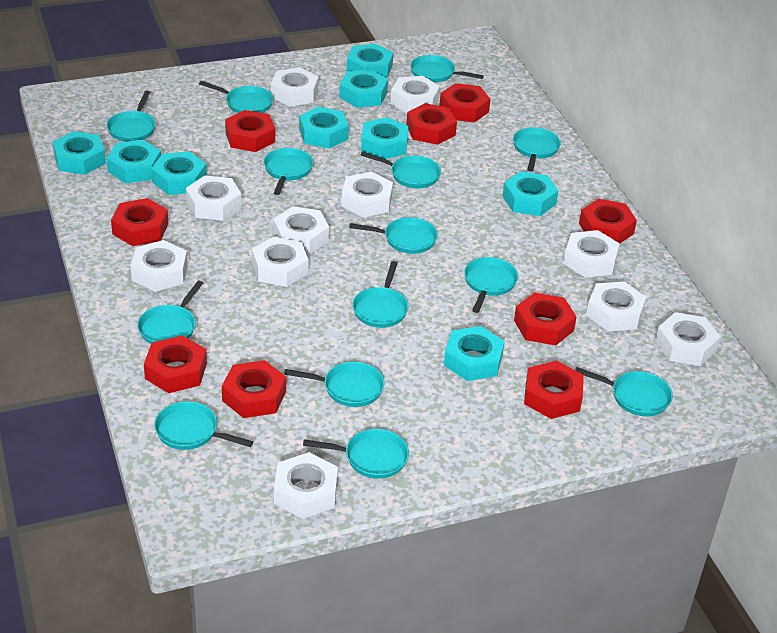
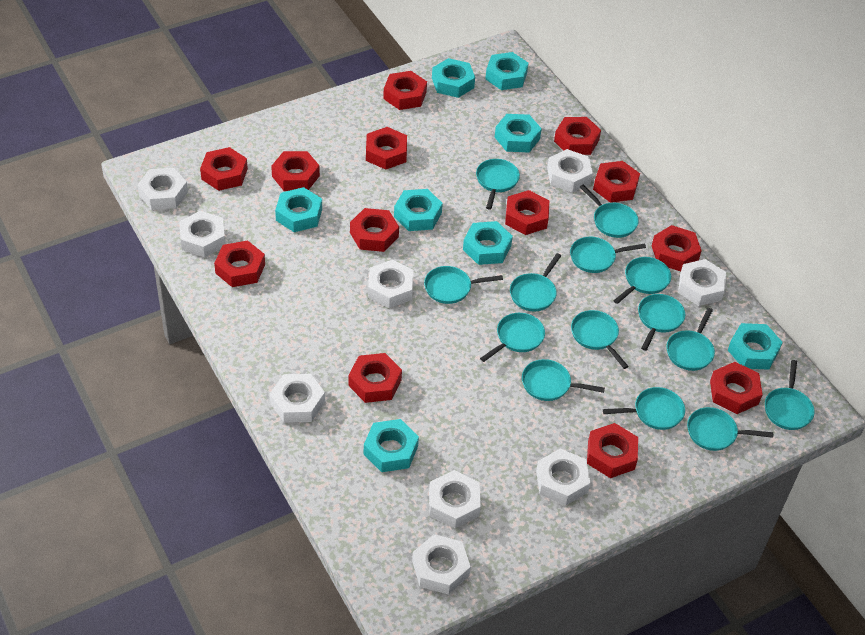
red nut: [111,198,169,246] [144,335,207,393] [222,360,286,418] [225,110,275,152] [406,103,457,145] [439,83,490,123] [514,292,576,345] [524,361,584,419] [579,199,637,243] = 9 -> [200,147,248,191] [214,240,265,287] [271,151,320,191] [348,353,402,403] [350,208,399,252] [366,127,407,170] [383,71,427,110] [505,190,549,235] [554,117,601,155] [587,423,638,478] [593,161,640,203] [652,225,702,271] [710,362,763,414] = 13
turquoise nut: [53,131,106,175] [106,140,161,183] [151,151,207,195] [299,107,349,149] [339,69,388,108] [347,44,393,78] [361,117,408,159] [444,326,505,381] [503,171,558,216] = 9 -> [275,187,322,232] [364,419,419,472] [394,189,443,231] [432,58,475,98] [463,221,513,265] [485,52,529,90] [495,114,542,153] [728,323,783,370] = 8
white nut: [131,240,188,292] [186,175,242,221] [252,237,308,287] [271,67,319,107] [273,206,329,254] [274,452,338,519] [341,172,393,217] [391,76,440,113] [563,230,620,278] [586,281,646,331] [655,312,720,366] = 11 -> [137,168,188,210] [179,211,225,257] [270,374,325,423] [368,260,414,308] [412,534,471,594] [429,470,481,528] [536,449,590,506] [547,149,593,193] [678,259,726,306] = 9

